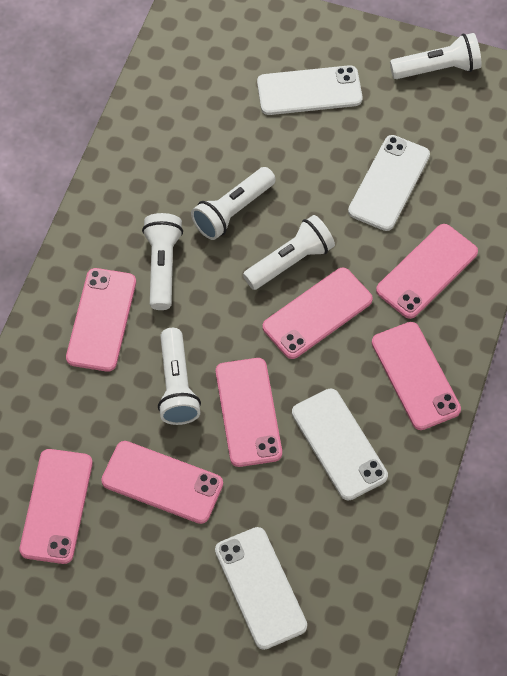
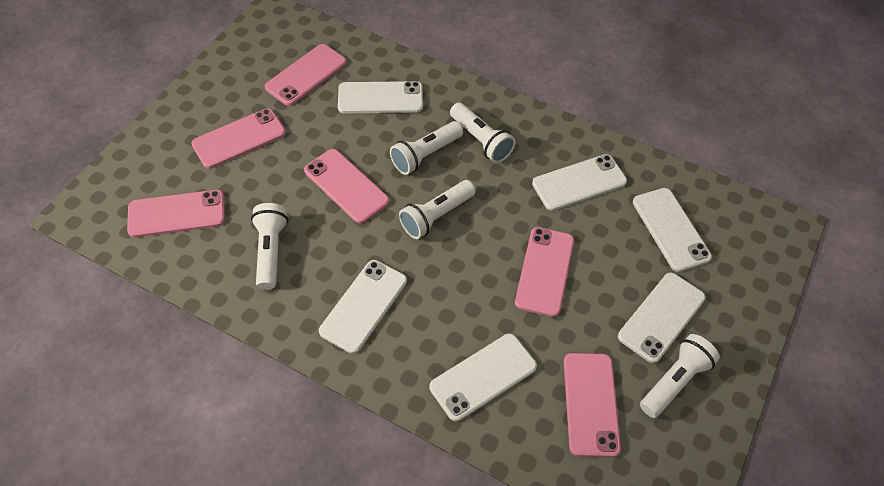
pink phone: [19,449,93,564] [66,268,136,372] [101,441,223,524] [216,358,282,467] [263,268,373,359] [372,322,461,430] [376,224,478,319] = 7 -> [127,190,225,237] [191,109,286,168] [265,44,347,106] [304,149,389,223] [515,227,574,317] [564,353,621,457] = 6
white phone: [215,527,307,650] [257,65,363,115] [292,389,388,500] [348,135,430,231] = 4 -> [319,260,407,354] [338,81,423,113] [429,334,537,421] [532,154,627,211] [618,273,705,363] [633,188,712,272] = 6

